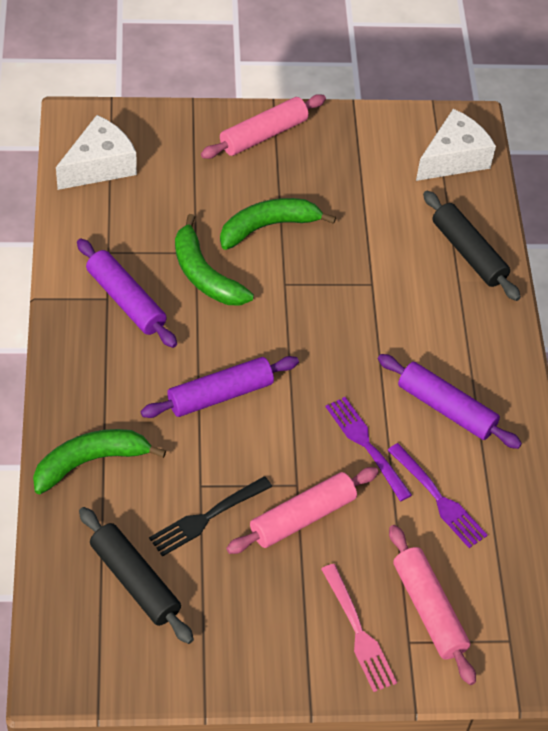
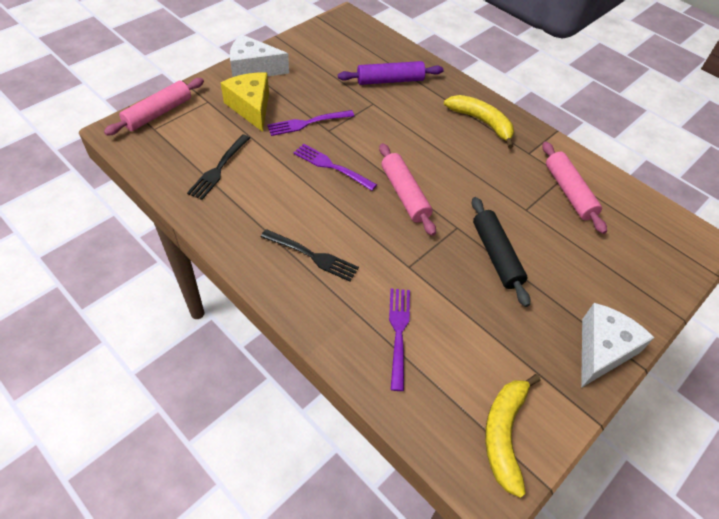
black fork: [149,476,272,557] = 1 -> [187,134,250,200] [261,229,359,282] = 2
black rolling pin: [79,507,194,644] [423,191,521,301] = 2 -> [472,197,531,307] = 1
green banana: [33,429,166,494] [175,214,254,305] [220,198,336,250] = 3 -> none = 0
pink fork: [321,564,397,692] = 1 -> none = 0
purple fork: [326,397,412,501] [388,443,487,548] = 2 -> [267,110,354,136] [294,144,377,191] [389,289,410,391] = 3
purple rolling pin: [77,239,177,348] [141,356,299,418] [378,354,522,449] = 3 -> [338,61,444,85] = 1
yellow banana: none = 0 -> [444,95,514,148] [485,374,541,498] = 2
yellow cheese: none = 0 -> [221,73,269,132] = 1

